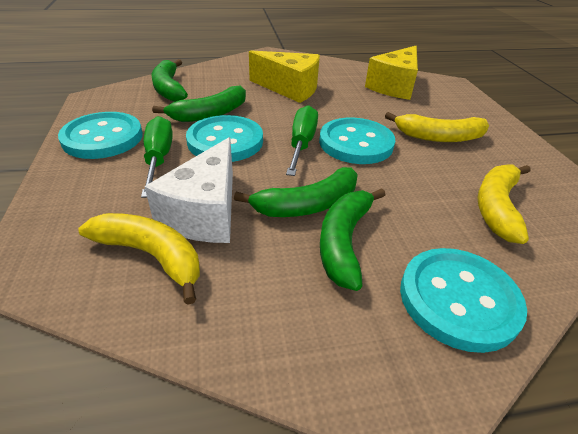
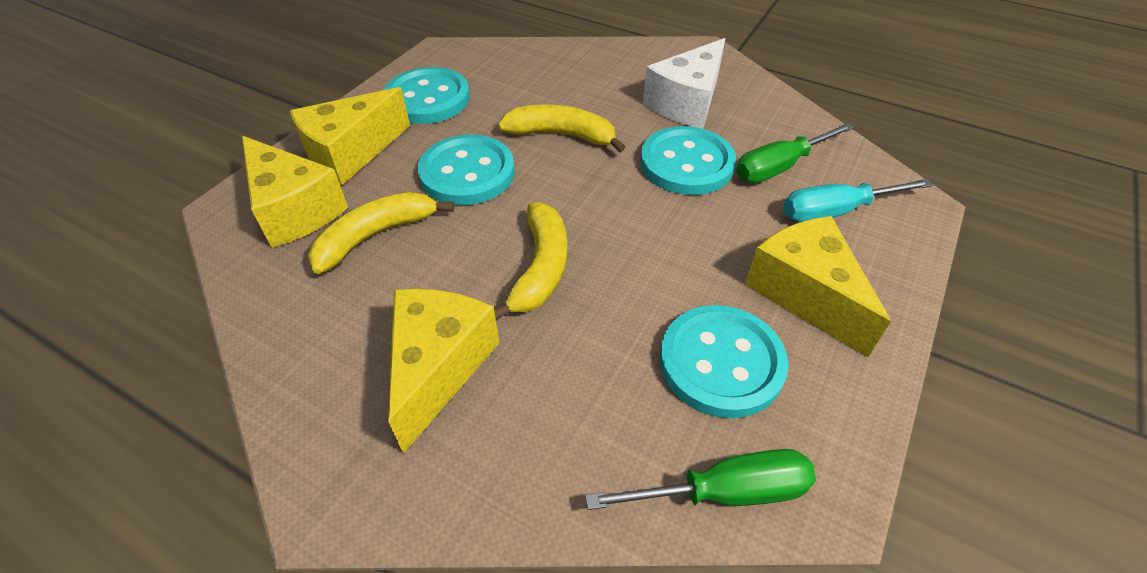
green banana: [152,59,188,102] [152,85,246,122] [234,167,358,217] [320,188,385,291] = 4 -> none = 0
turquoise screwdriver: none = 0 -> [784,179,933,222] = 1
yellow cheese: [249,50,320,103] [365,46,418,100] = 2 -> [242,136,348,248] [290,87,410,185] [388,289,499,454] [745,216,891,357] = 4

